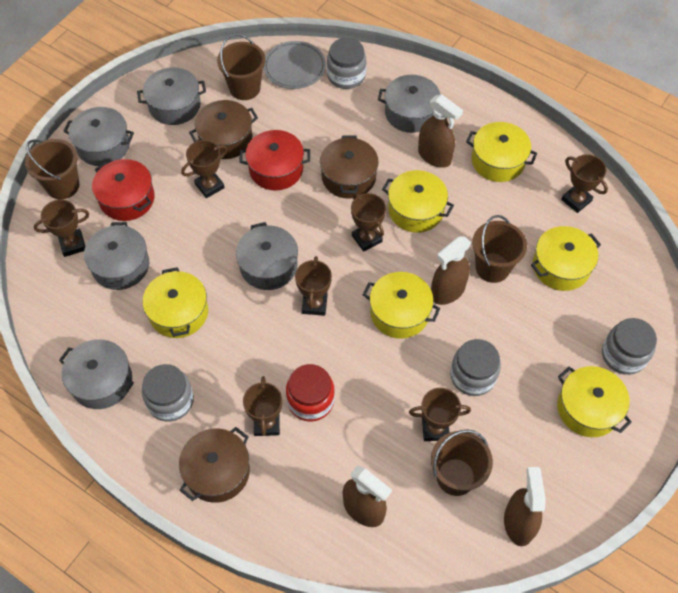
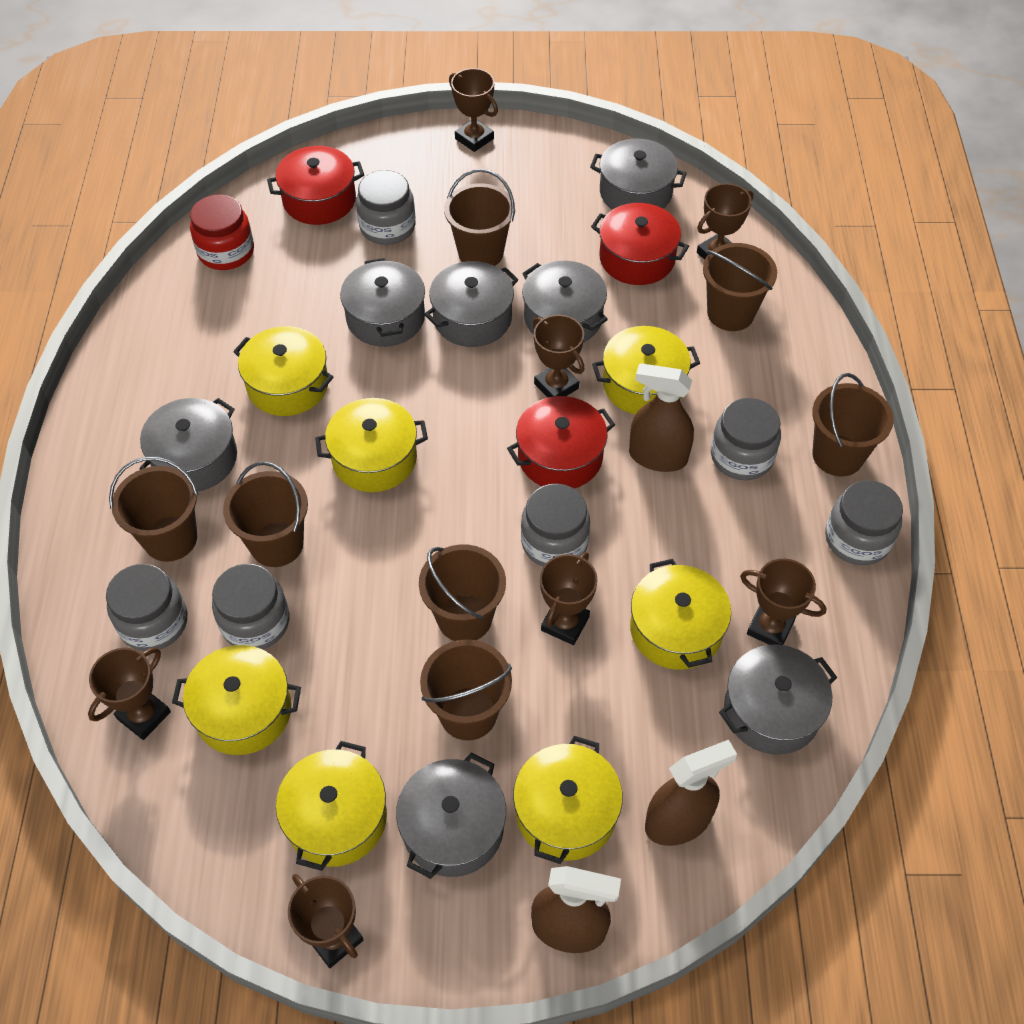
brown bucket: [25,139,79,199] [217,34,266,100] [431,430,493,496] [472,215,527,283] = 4 -> [109,457,198,562] [223,461,308,567] [419,544,506,641] [420,639,512,741] [444,169,515,266] [703,243,777,331] [812,373,894,476] = 7
brown pot: [179,427,250,503] [189,100,258,159] [320,135,379,199] = 3 -> none = 0
brown spray bottle: [343,465,392,527] [418,94,463,168] [431,236,471,305] [504,467,546,546] = 4 -> [531,866,621,953] [629,363,694,472] [645,740,737,846] = 3
grey jar: [142,364,194,422] [327,38,366,89] [450,339,501,396] [602,318,657,375] = 4 -> [106,564,187,651] [212,564,289,649] [356,170,416,245] [521,484,590,567] [711,398,781,480] [825,480,903,565] = 6
grey plate: [263,41,326,89] = 1 -> none = 0
grey pot: [59,339,134,409] [63,107,134,166] [84,222,149,290] [137,67,206,125] [236,222,298,290] [378,75,440,133] = 6 -> [140,398,237,491] [340,258,425,347] [396,753,506,879] [424,261,518,347] [522,261,608,342] [590,139,687,210] [719,645,837,754] = 7
red pot: [92,159,155,221] [239,130,310,191] = 2 -> [267,146,364,225] [507,396,615,488] [591,203,689,285] = 3
yellow pot: [143,267,208,338] [363,272,440,339] [382,170,454,233] [466,122,537,182] [531,226,601,291] [557,366,632,437] = 6 -> [172,645,301,755] [233,326,333,416] [276,741,387,871] [315,398,428,492] [513,736,623,864] [592,326,700,415] [630,559,731,670] = 7

